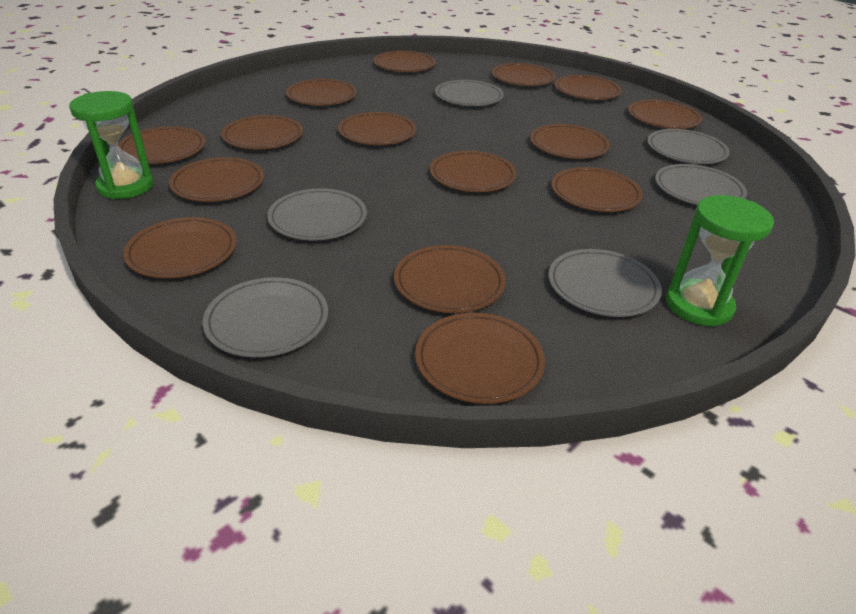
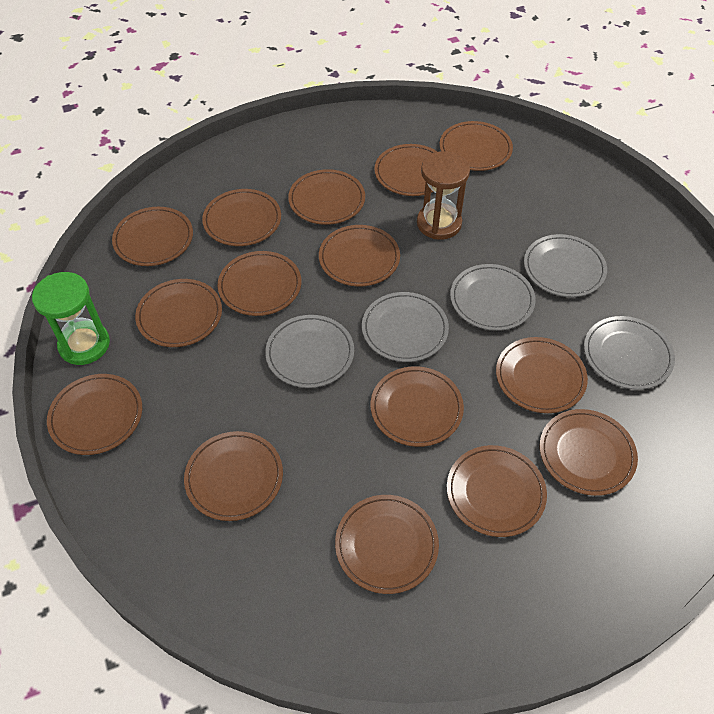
brown hourglass: none = 0 -> [417,151,470,240] = 1
green hourglass: [69,91,154,199] [666,195,774,327] = 2 -> [32,272,110,365] = 1
grey plate: [203,277,328,357] [267,188,367,241] [435,80,504,106] [548,249,662,317] [647,129,730,164] [655,164,747,205] = 6 -> [265,315,354,388] [362,292,449,362] [450,264,536,331] [524,234,607,297] [584,316,675,389] = 5

